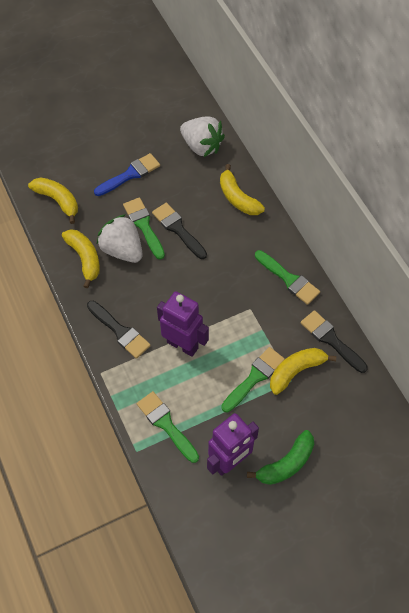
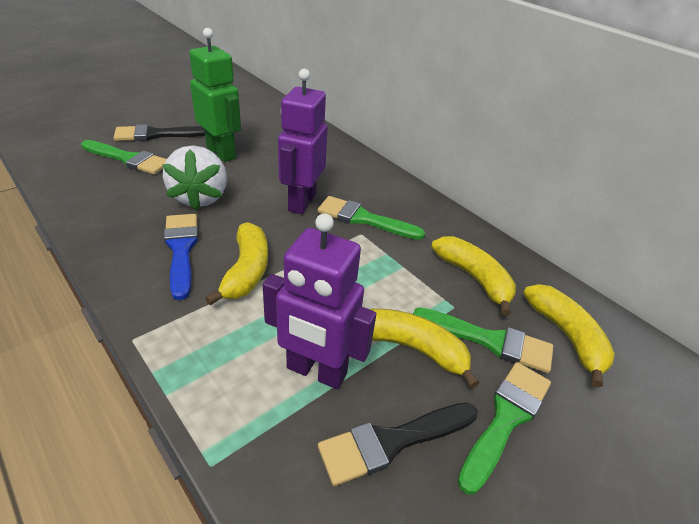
black brush: [87,301,151,359] [152,203,207,259] [300,310,368,373] = 3 -> [114,124,205,141] [318,403,478,486] = 2
green banana: [247,430,314,485] = 1 -> none = 0
green robot: none = 0 -> [189,28,241,162] = 1
white strawberry: [97,214,143,263] [180,116,225,157] = 2 -> [162,145,227,210] = 1

